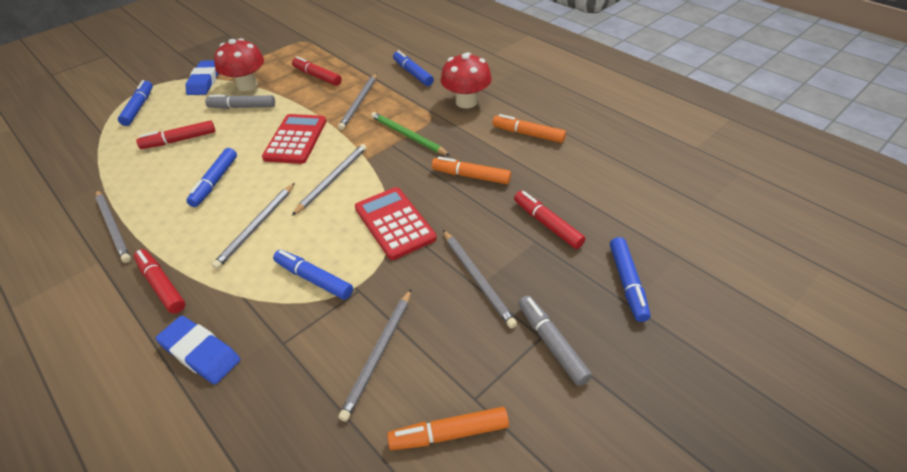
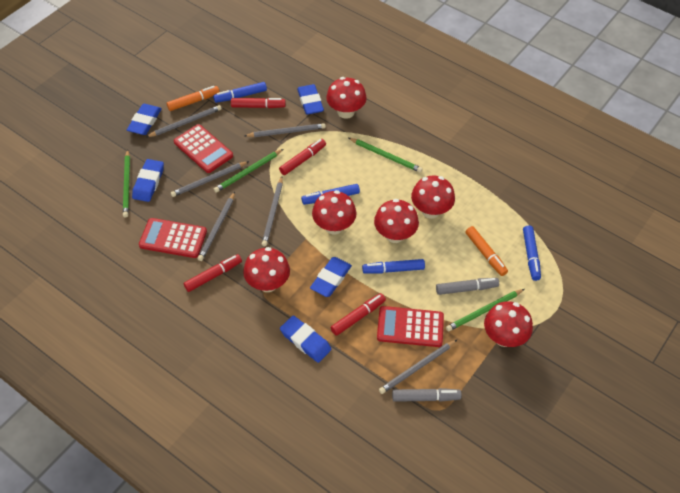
blue eraser: [156,316,240,384] [185,60,219,95] = 2 -> [127,104,162,135] [132,159,164,202] [280,315,332,363] [297,84,324,115] [310,257,352,297] = 5
blue marker: [118,80,153,126] [186,148,237,207] [273,250,353,300] [393,50,434,86] [610,237,651,322] = 5 -> [213,82,267,103] [301,184,360,205] [362,259,425,273] [523,226,541,281] = 4
green pencil: [371,112,450,156] = 1 -> [123,149,130,217] [214,149,283,193] [349,138,423,173] [446,289,524,332] = 4
orange marker: [387,407,509,450] [432,156,511,184] [493,114,566,143] = 3 -> [167,86,220,111] [466,226,508,276] = 2
red calculator: [262,114,327,164] [355,187,437,260] = 2 -> [139,218,207,258] [174,124,233,173] [377,306,444,347] = 3
red mushroom: [214,38,264,91] [440,52,492,108] = 2 -> [243,247,290,292] [312,190,356,234] [326,77,366,119] [374,199,419,243] [411,176,455,219] [484,301,533,347] = 6

